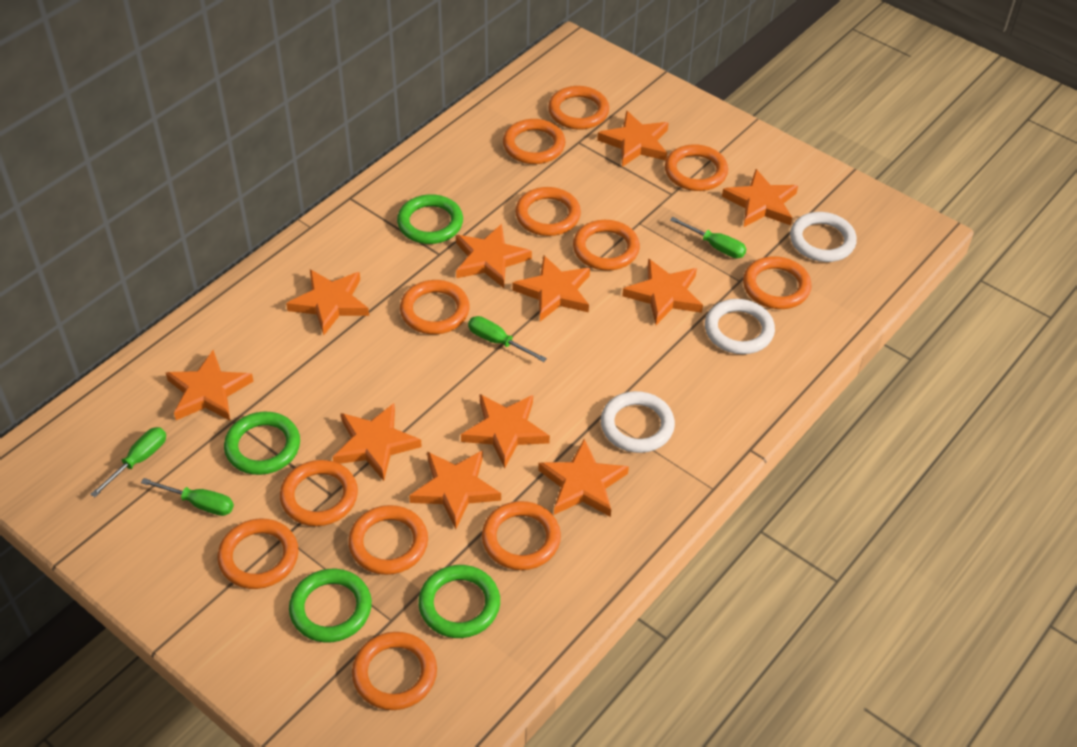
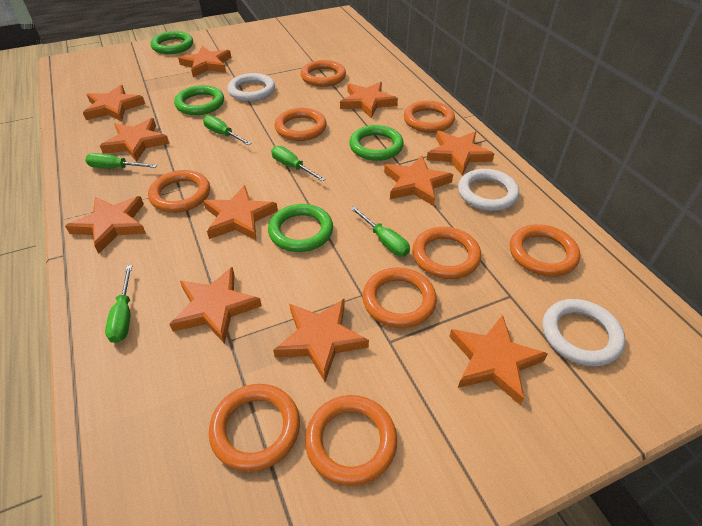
green screwdriver: [90,427,166,497] [141,478,234,516] [468,316,547,362] [670,217,746,258] = 4 -> [85,153,157,169] [105,265,132,343] [203,115,252,145] [271,146,326,182] [350,206,410,256] = 5
orange ring: [217,519,299,589] [280,460,358,526] [348,505,428,575] [352,632,437,710] [400,280,470,334] [482,501,561,570] [503,119,565,164] [515,187,581,236] [548,86,609,130] [573,220,640,271] [665,144,728,191] [743,256,812,309] = 12 -> [148,170,210,213] [209,384,300,472] [274,108,327,141] [301,60,346,87] [305,395,397,486] [363,267,437,328] [404,101,455,133] [412,227,481,279] [510,224,580,277] = 9

